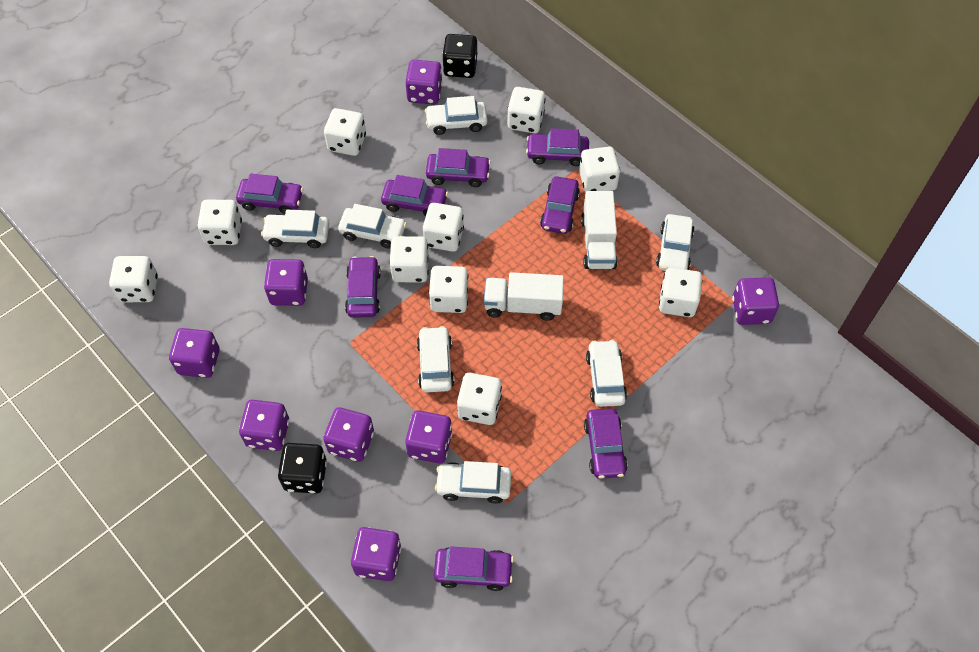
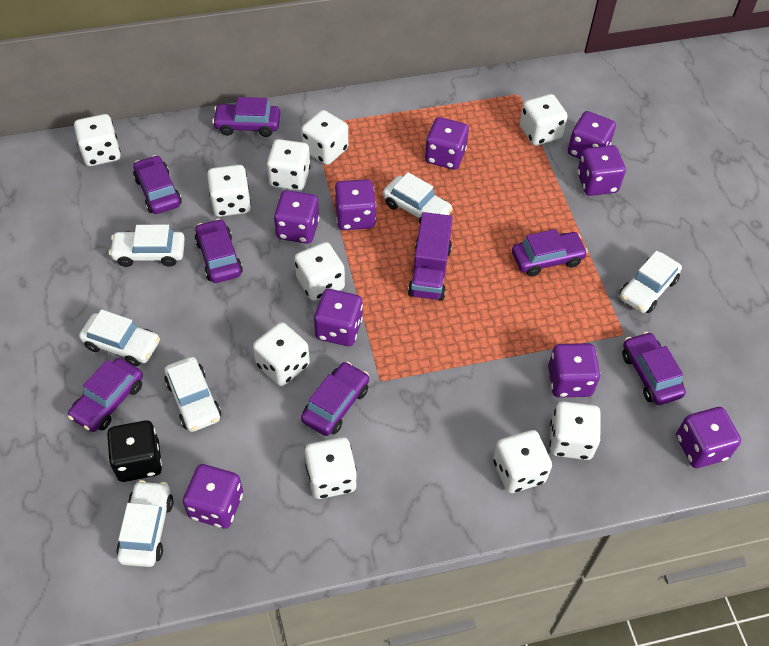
black dice: [278,443,327,494] [442,34,478,78] = 2 -> [107,420,162,482] = 1
purple car: [236,173,303,214] [345,256,381,318] [381,175,448,216] [426,148,491,187] [434,546,514,591] [526,128,589,166] [540,176,580,234] [584,408,628,479] = 8 -> [68,358,143,432] [133,155,182,214] [195,219,243,283] [212,97,280,137] [301,362,369,436] [512,229,588,276] [622,332,686,405] = 7
purple dice: [169,328,220,378] [239,400,289,451] [264,259,308,306] [323,407,374,462] [351,527,401,581] [405,60,442,105] [405,410,452,464] [732,277,779,325] = 8 -> [183,464,243,529] [274,190,319,244] [314,289,363,346] [334,179,376,230] [425,117,469,170] [548,343,600,398] [568,111,616,159] [577,145,626,196] [676,407,741,468] = 9
purple truck: none = 0 -> [408,212,453,301] = 1
white car: [261,210,329,248] [338,204,407,249] [417,326,454,392] [425,96,487,135] [435,461,511,504] [586,340,627,407] [656,214,695,271] = 7 -> [79,309,160,366] [109,225,185,267] [116,480,173,567] [164,357,221,432] [383,172,453,223] [620,251,682,313] = 6
white truck: [484,272,564,321] [581,191,618,269] = 2 -> none = 0

